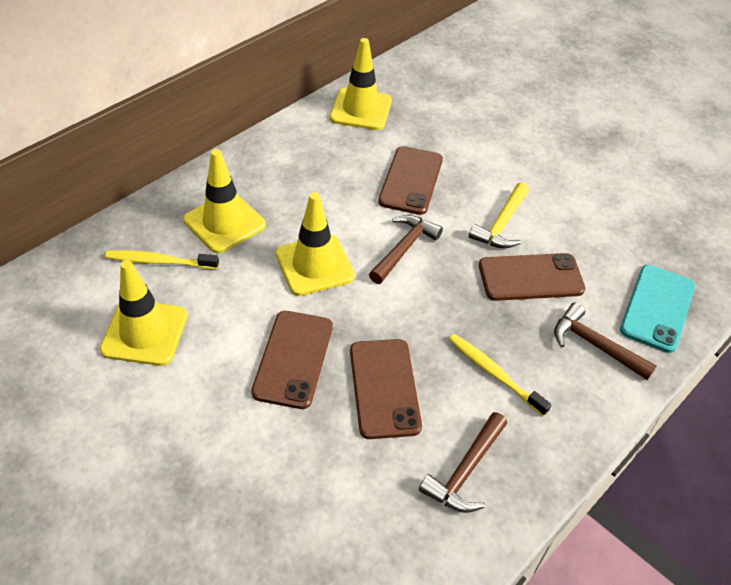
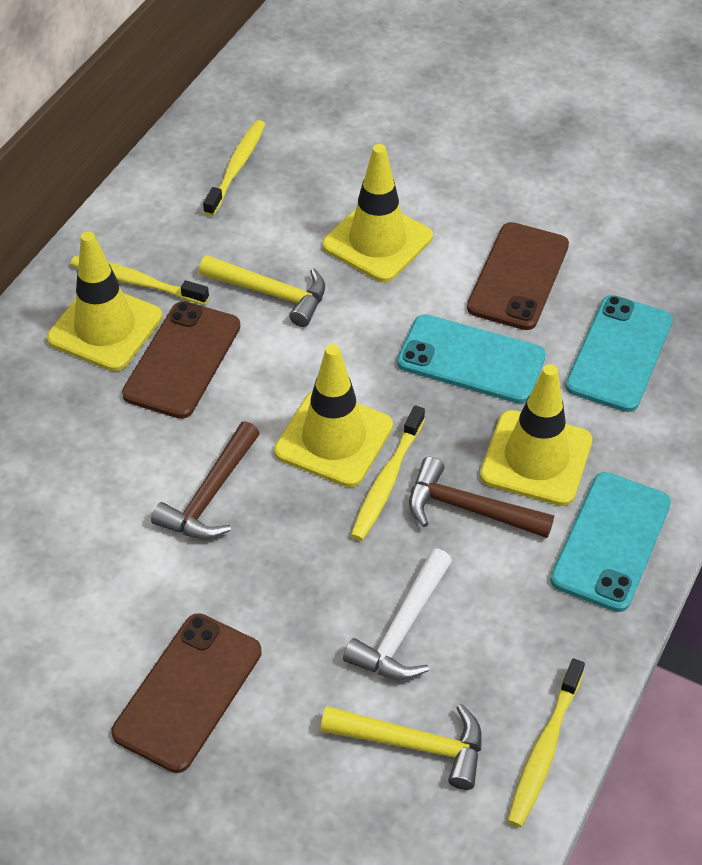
brown hammer: [369,215,443,284] [419,412,507,513] [554,302,657,380] = 3 -> [151,421,260,539] [409,457,554,538] = 2
brown phone: [251,311,333,409] [350,339,422,439] [378,146,443,215] [479,253,585,301] = 4 -> [111,613,262,773] [122,301,240,419] [467,222,569,330] = 3
turquoise phone: [620,265,695,353] = 1 -> [397,314,546,403] [550,472,671,612] [565,295,673,412] = 3
white hammer: none = 0 -> [343,548,452,680] = 1
yellow hammer: [469,182,529,248] = 1 -> [199,255,325,327] [321,704,482,790] = 2
yellow toothbrush: [105,250,219,269] [449,334,552,416] = 2 -> [70,256,209,305] [203,120,265,216] [351,405,425,541] [507,658,585,827] = 4

